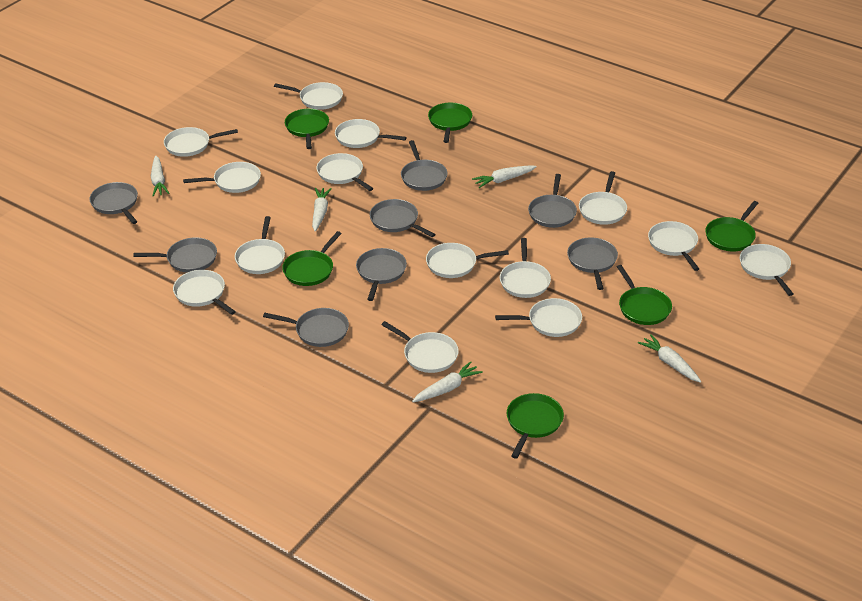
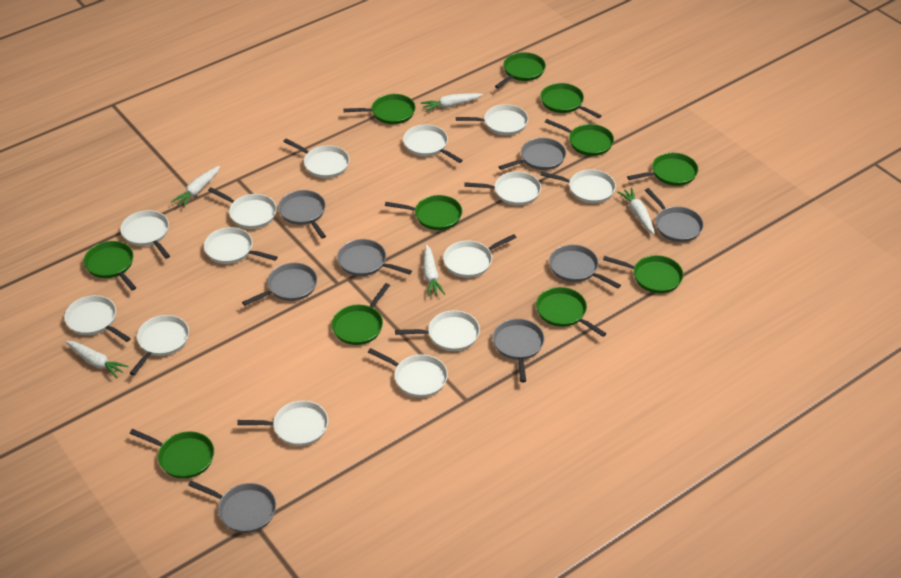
green pan: [282,231,342,286] [285,109,329,149] [428,103,472,143] [507,393,564,459] [617,265,672,325] [705,201,758,251] = 6 -> [84,241,136,290] [130,429,214,479] [332,283,390,345] [343,94,416,124] [385,195,462,230] [495,52,546,89] [536,287,607,337] [540,83,602,118] [545,119,614,156] [603,255,684,293] [627,153,698,186] = 11

